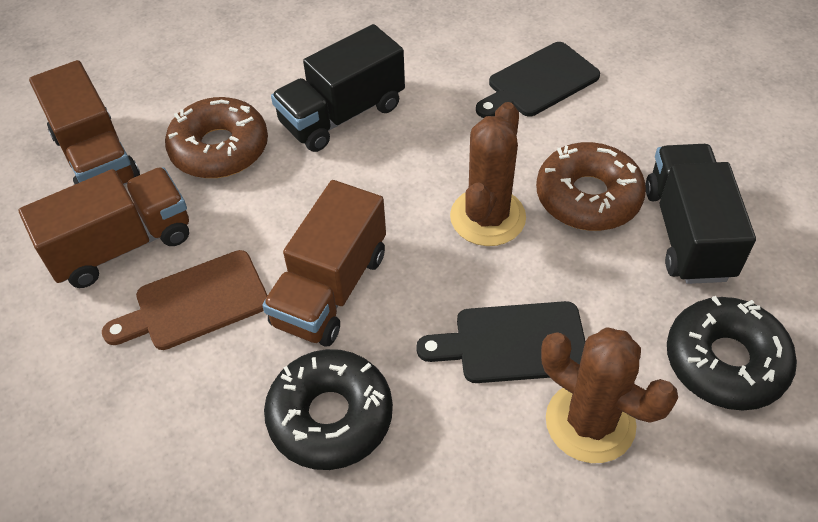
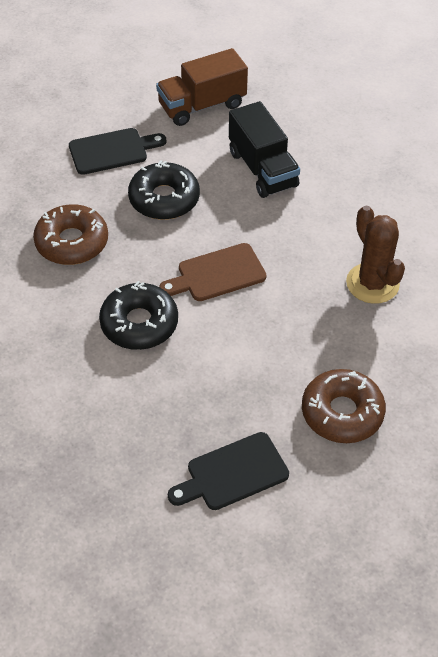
black truck: [271,24,405,152] [645,144,756,284] = 2 -> [229,101,300,198] = 1
brown cactus: [450,102,526,246] [541,328,678,463] = 2 -> [346,206,405,304] = 1
brown truck: [19,167,189,288] [29,60,140,185] [262,180,386,346] = 3 -> [156,48,248,126] = 1

